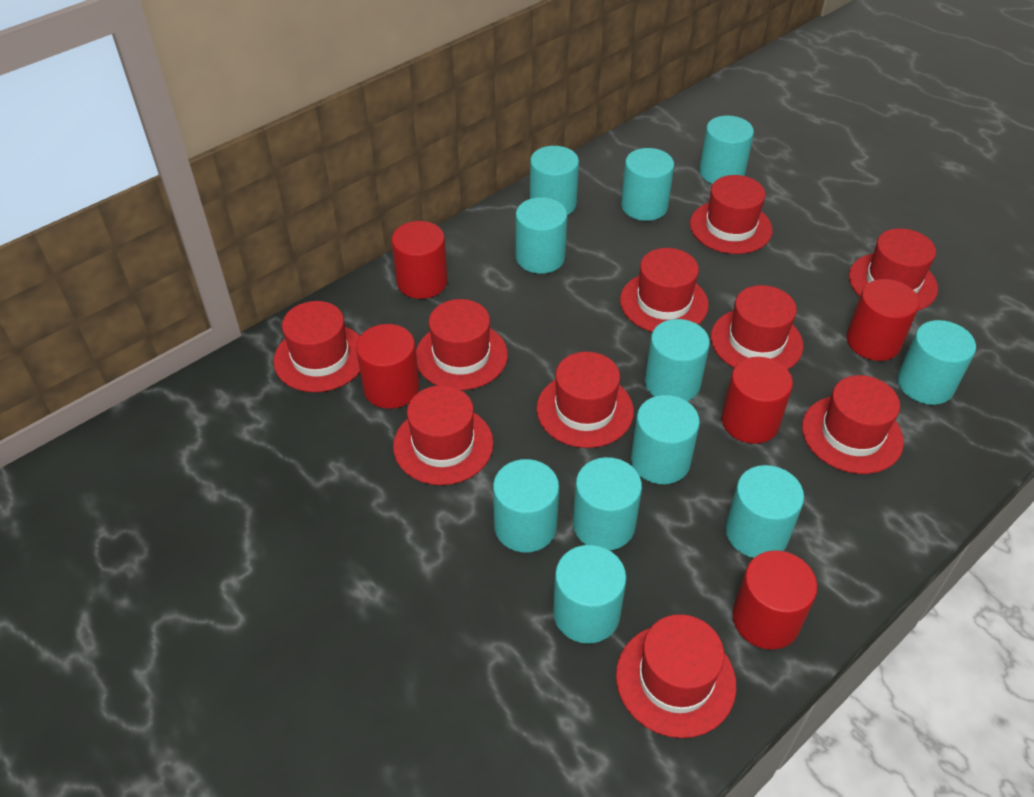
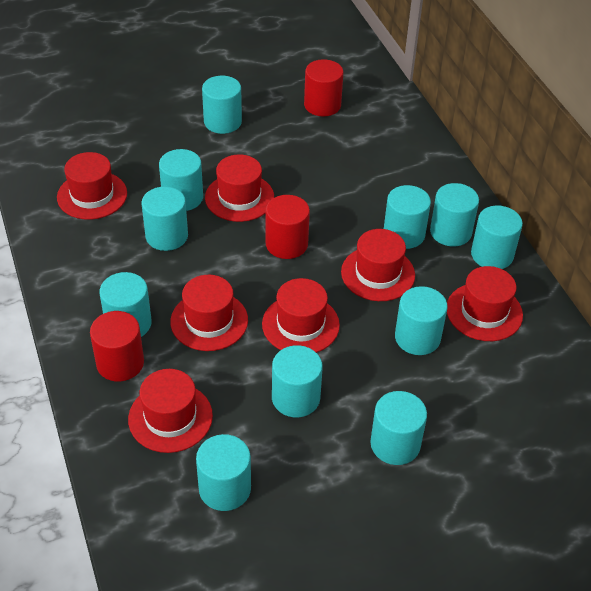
red cylinder: [356,324,420,409] [391,221,448,299] [722,357,793,444] [732,550,818,650] [846,279,919,361] = 5 -> [90,311,144,382] [265,195,310,259] [304,59,344,116] = 3
red hat: [273,301,360,392] [393,385,493,485] [416,299,508,390] [536,352,634,448] [616,614,736,738] [620,248,709,332] [690,175,772,254] [711,285,803,369] [802,375,904,474] [849,228,938,311] = 10 -> [57,152,127,220] [128,369,213,453] [170,275,248,351] [205,154,274,222] [262,278,340,353] [341,229,415,301] [447,266,523,341] = 7

